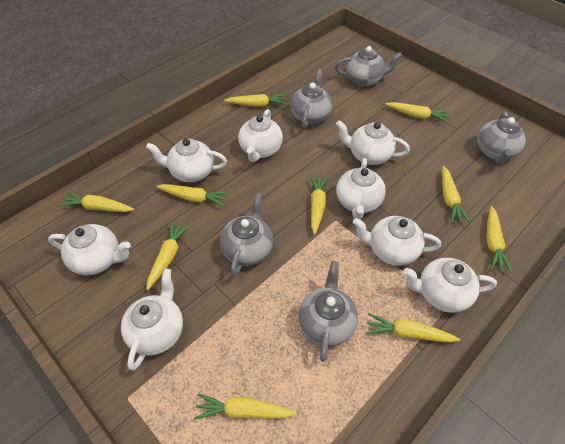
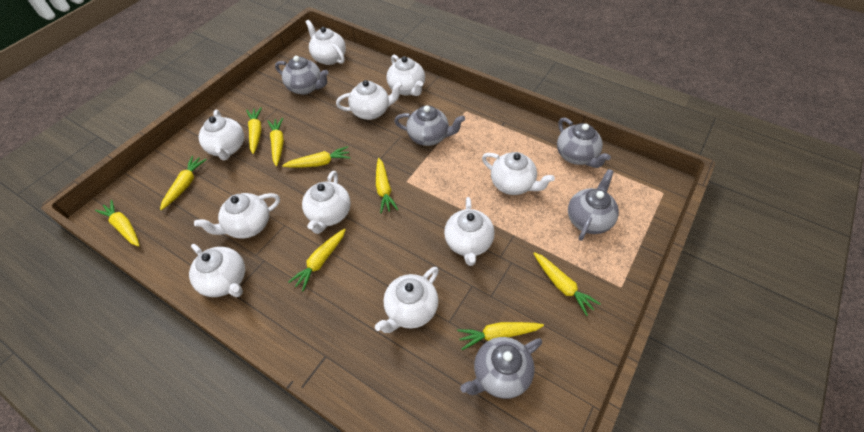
white teapot: [48,224,131,275] [121,268,183,370] [146,138,227,182] [238,109,283,162] [336,120,410,165] [336,158,386,219] [353,216,441,266] [403,258,497,313] = 8 -> [189,244,245,297] [194,193,280,238] [199,110,244,160] [302,171,351,234] [306,20,346,65] [336,80,403,120] [375,267,439,333] [386,55,425,96] [444,197,494,266] [482,152,555,195] = 10
yellow carrot: [58,192,134,212] [146,221,190,290] [156,184,229,207] [194,393,297,420] [224,94,287,107] [310,175,328,234] [366,313,460,342] [386,102,450,123] [442,166,471,223] [487,206,512,272] = 10 -> [95,200,140,247] [160,156,207,210] [246,107,262,154] [267,118,284,166] [282,146,351,167] [288,229,346,291] [376,158,398,214] [457,322,544,350] [533,252,600,316] = 9

